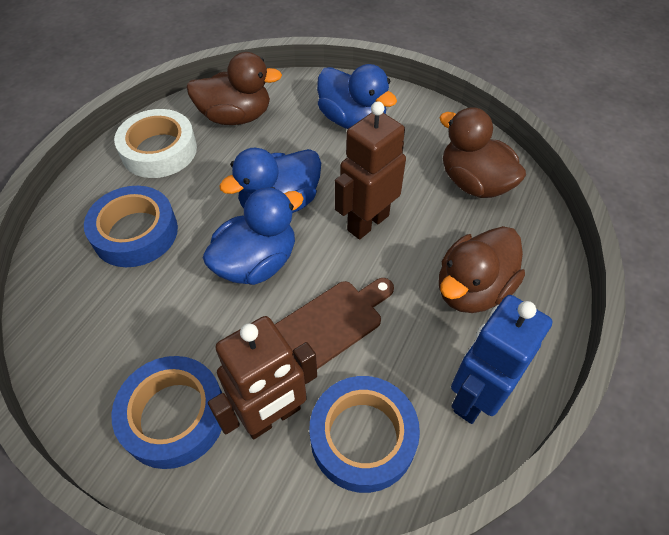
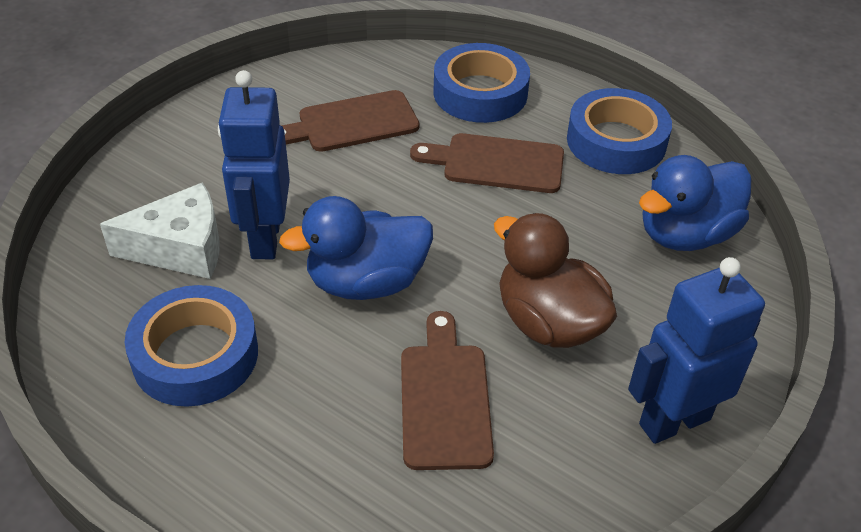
blue duck: [203,187,304,285] [219,148,321,213] [317,64,397,129] = 3 -> [279,196,433,300] [639,155,751,251] = 2
blue robot: [451,295,553,424] = 1 -> [218,70,290,259] [628,257,765,444] = 2
brown cutting board: [275,278,394,369] = 1 -> [282,90,419,152] [401,311,494,470] [410,133,564,193] = 3
brown duck: [186,52,282,125] [439,107,526,198] [439,226,525,313] = 3 -> [494,213,617,348] = 1
brown robot: [208,316,317,439] [335,101,406,240] = 2 -> none = 0
white cheese: none = 0 -> [100,182,220,279] = 1
white tape: [114,109,197,178] = 1 -> none = 0

